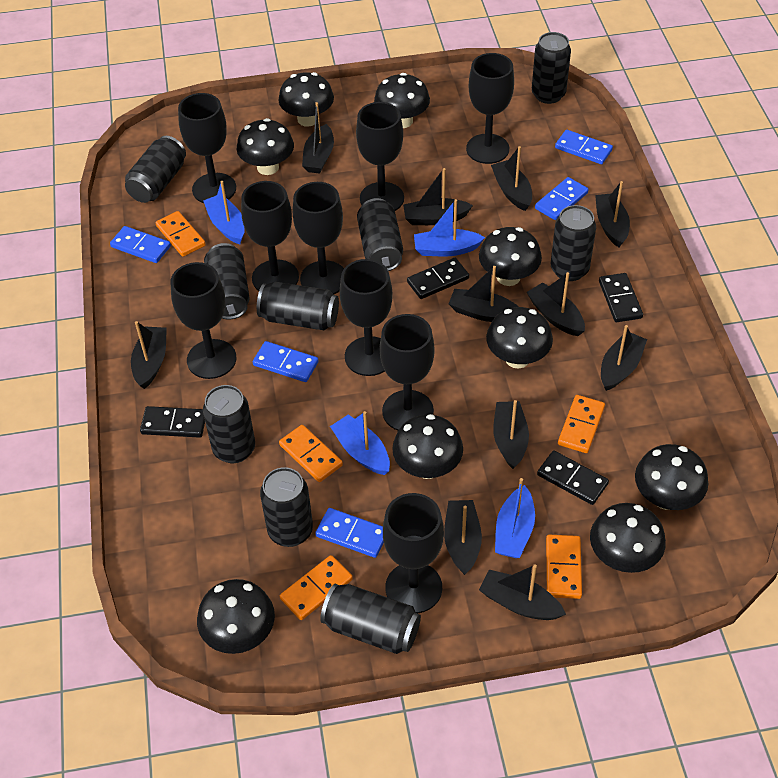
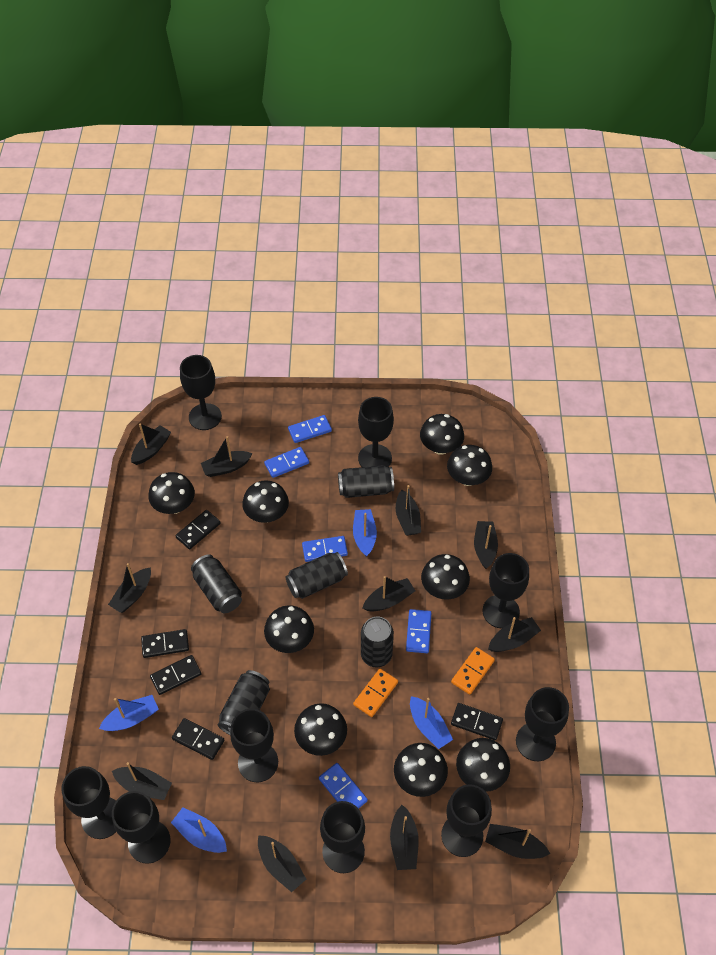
black can: [125,136,186,203] [203,385,255,463] [204,243,250,319] [257,282,339,331] [260,467,313,547] [320,584,421,654] [357,198,403,271] [532,32,571,104] [551,205,596,281] = 9 -> [191,554,242,614] [218,670,270,735] [285,552,348,599] [338,465,394,498] [361,616,394,667] = 5
black domino: [140,406,205,438] [407,258,469,299] [537,451,609,505] [599,273,643,322] = 4 -> [141,629,189,658] [150,655,201,695] [172,718,224,760] [175,510,221,549] [451,703,503,740] = 5
orange domino: [156,211,206,257] [279,425,343,482] [280,555,353,620] [546,535,582,599] [558,395,605,453] = 5 -> [353,668,398,717] [451,647,495,695] = 2

